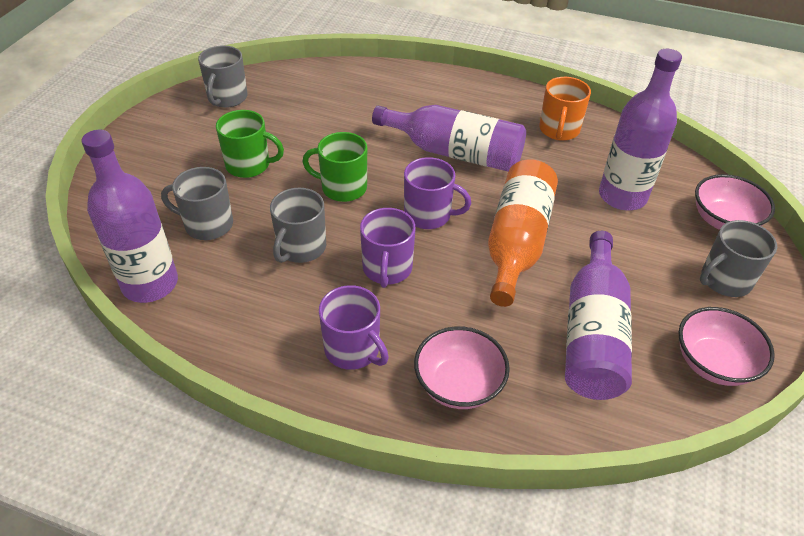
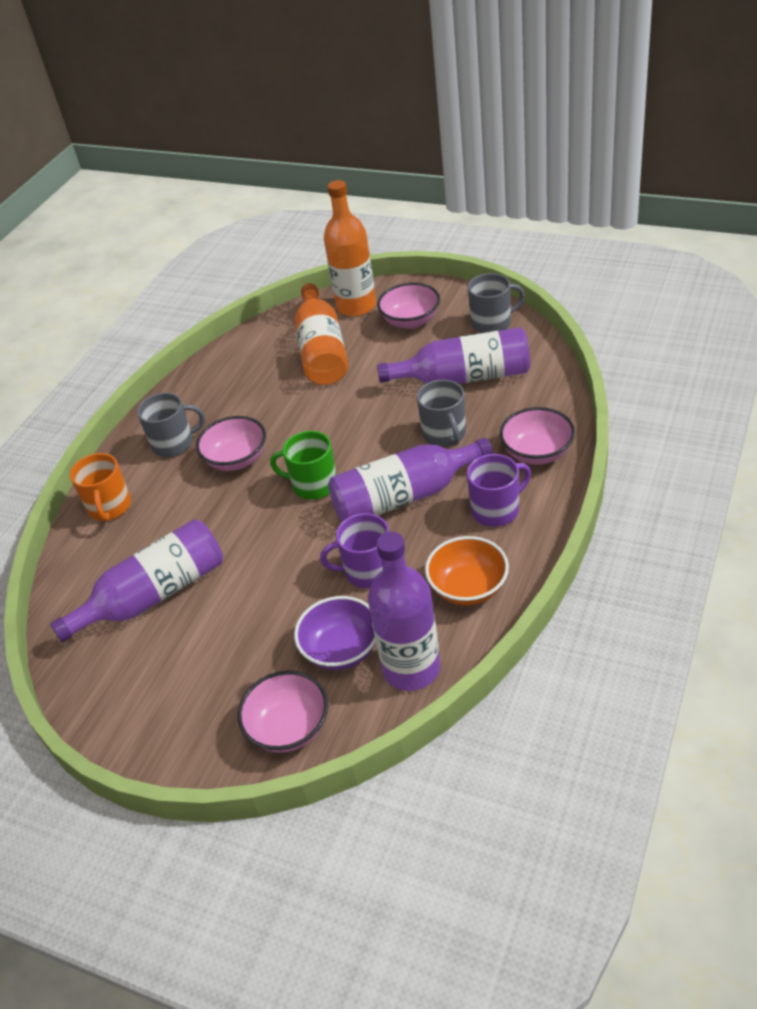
green mug: [216,110,284,178] [302,132,367,202] = 2 -> [270,431,336,500] = 1
grey mug: [161,167,233,240] [198,45,248,108] [270,188,326,263] [700,220,777,297] = 4 -> [137,392,205,457] [417,380,466,447] [468,273,525,333] = 3
orange bottle: [488,159,558,307] = 1 -> [295,283,348,385] [324,180,376,316] = 2
orange bowl: none = 0 -> [425,536,509,606] = 1
pink bowl: [414,326,510,409] [678,307,775,386] [695,174,775,230] = 3 -> [196,416,266,471] [238,671,328,753] [377,283,440,329] [500,407,575,465] = 4
purple bowl: none = 0 -> [294,596,376,670] = 1
purple mug: [319,285,389,370] [360,208,416,288] [404,157,471,229] = 3 -> [320,513,389,588] [467,454,531,527] = 2

